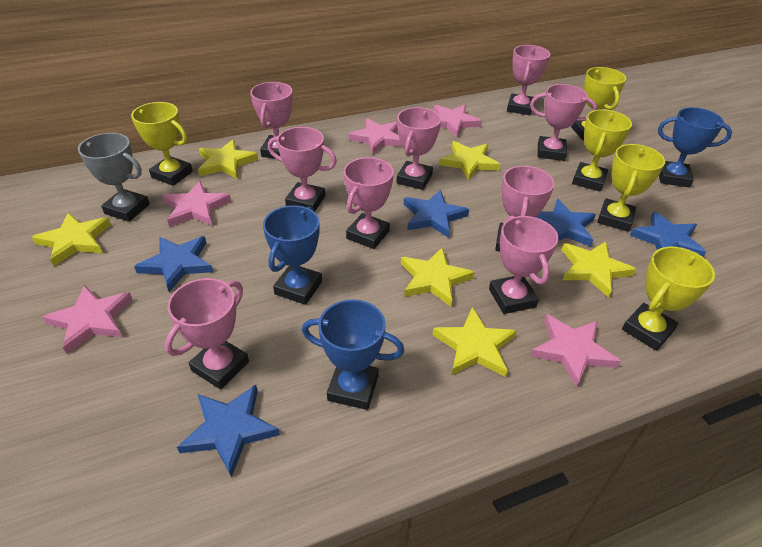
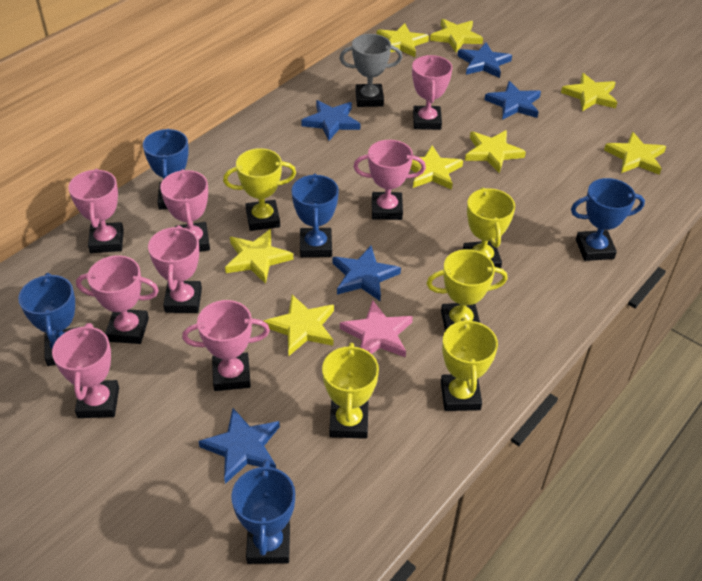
blue trophy: [263,205,322,305] [302,299,404,410] [658,107,732,187] = 3 -> [18,273,78,366] [143,128,189,210] [231,460,295,564] [291,174,339,257] [571,178,645,261] = 5
pink star: [42,285,133,354] [162,181,231,227] [349,118,402,154] [433,105,482,137] [530,314,621,388] = 5 -> [340,300,413,357] = 1
pink trophy: [165,278,249,390] [250,82,293,159] [268,127,337,211] [344,157,394,249] [396,107,441,190] [489,215,559,314] [495,166,554,252] [507,45,550,115] [530,84,597,161] = 9 -> [52,323,119,418] [68,169,124,253] [76,255,159,344] [148,225,202,313] [160,169,210,252] [182,300,270,391] [353,140,426,220] [412,55,452,130] = 8
yellow star: [32,213,111,266] [198,139,258,179] [401,247,474,307] [432,307,517,377] [439,141,500,180] [562,241,636,298] = 6 -> [225,229,293,284] [264,295,334,356] [377,23,429,57] [410,146,463,190] [430,19,483,52] [465,130,526,173] [561,73,618,111] [604,132,666,175] = 8

